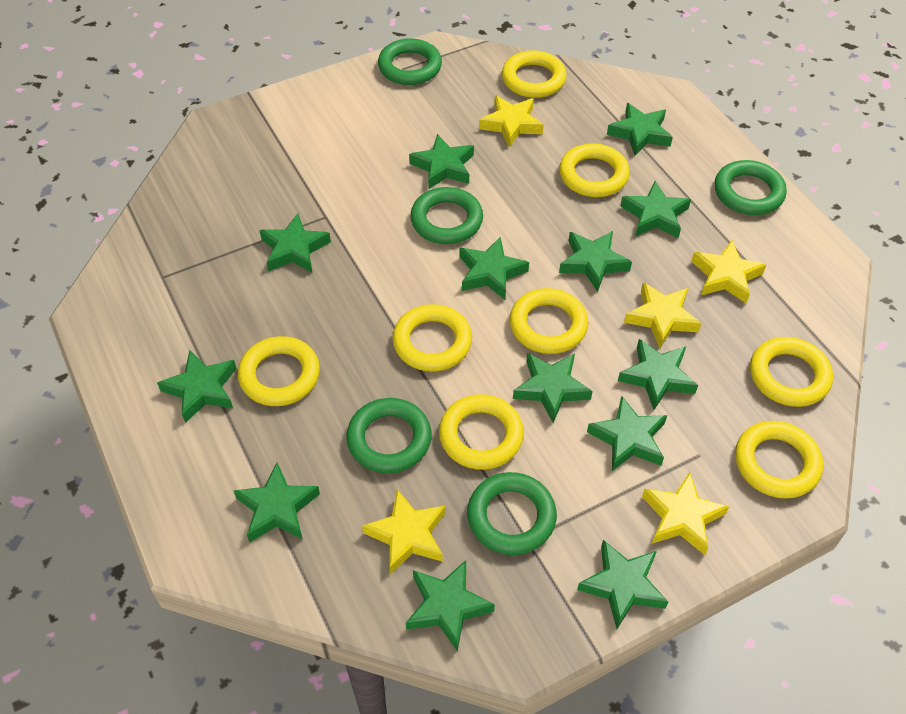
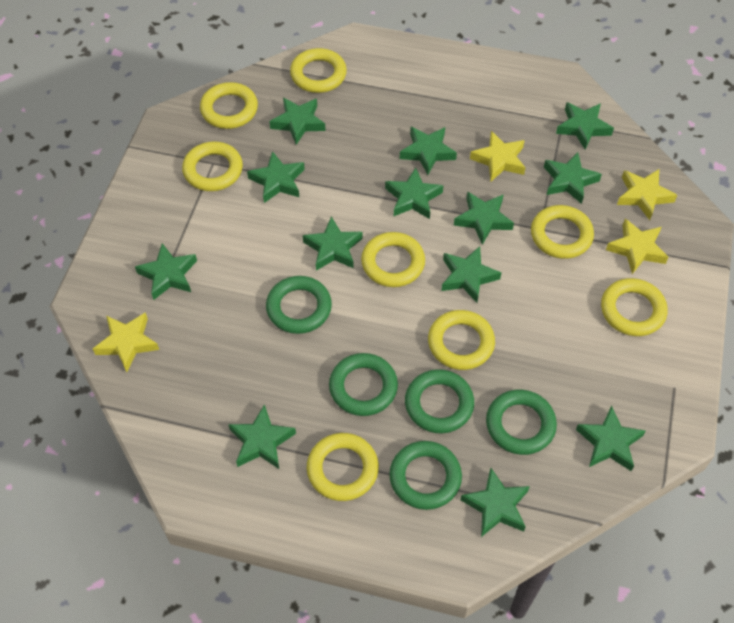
yellow star: [362,489,446,574] [479,96,544,147] [624,282,702,348] [642,472,729,555] [691,240,766,303] = 5 -> [93,312,159,372] [470,131,525,182] [606,219,669,274] [617,169,677,220] = 4

